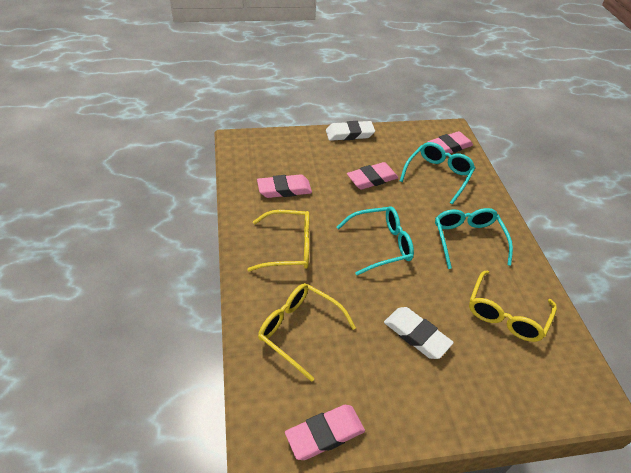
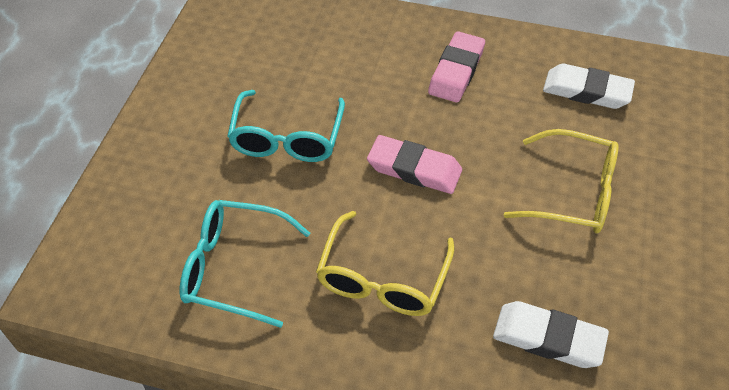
pink eraser: [257,174,312,198] [285,405,365,460] [347,162,399,190] [428,131,473,153] = 4 -> [367,135,462,194] [428,31,485,102] = 2
turquoise glasses: [337,206,414,275] [400,142,475,204] [435,208,513,269] = 3 -> [180,200,310,328] [227,90,345,162] = 2
yellow glasses: [247,210,309,271] [258,283,356,382] [469,271,557,342] = 3 -> [316,211,454,316] [504,129,619,233] = 2

